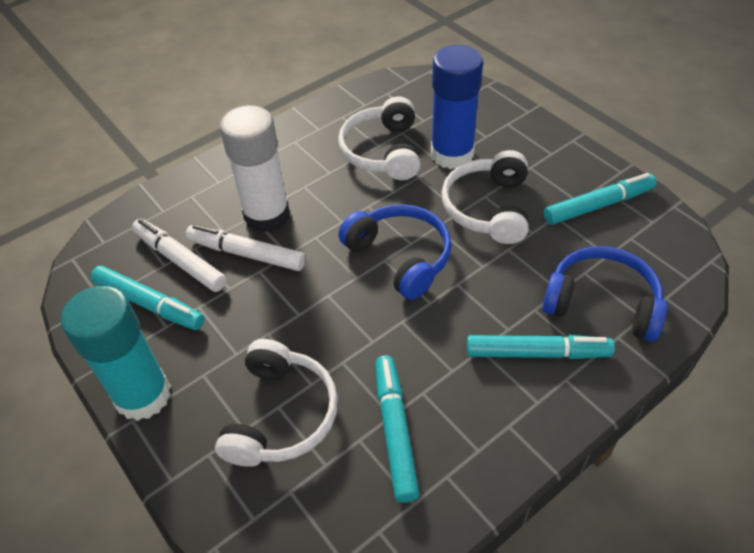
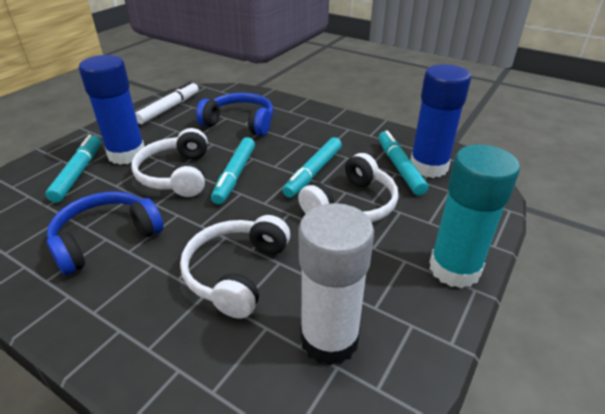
blue glue stick: [431,45,483,169] = 1 -> [79,55,145,165] [410,64,471,178] = 2
white marker: [132,219,227,292] [186,224,305,271] = 2 -> [135,82,199,124] = 1

